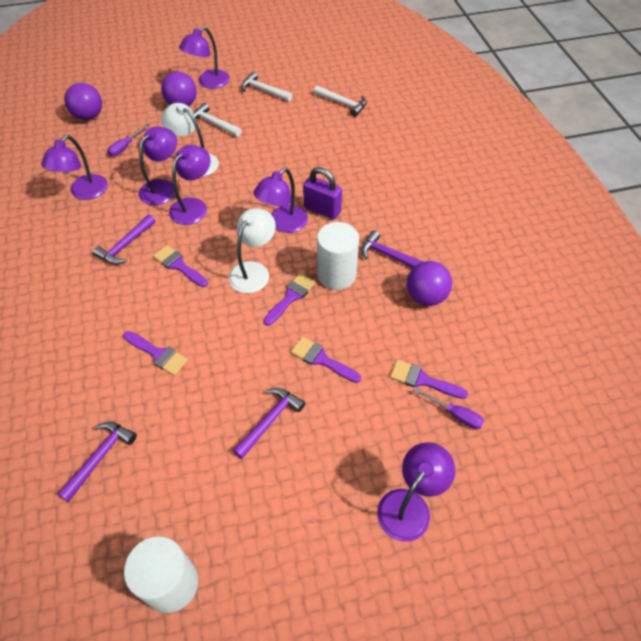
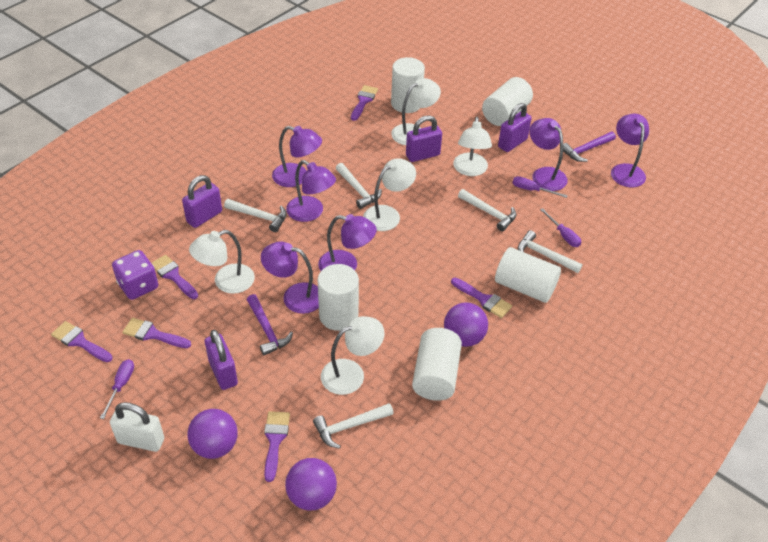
purple brush: [123,331,188,376] [153,245,208,287] [264,273,316,326] [291,337,361,383] [390,360,468,399] = 5 -> [51,321,112,362] [122,318,191,348] [151,255,198,299] [264,411,290,482] [351,85,378,121] [451,278,512,318] = 6
purple dice: none = 0 -> [112,250,158,300] = 1
purple hammer: [58,422,137,502] [93,214,156,264] [233,388,305,459] [361,230,424,268] = 4 -> [247,294,293,355] [563,132,616,162] = 2
purple padlock: [303,167,342,220] = 1 -> [182,175,222,228] [205,330,238,390] [406,115,442,162] [498,103,532,152] = 4
purple screwdriver: [108,124,149,156] [413,387,484,429] = 2 -> [100,359,134,419] [513,176,568,198] [540,208,581,247] = 3
white cylinder: [124,536,198,613] [317,222,359,290] = 2 -> [318,264,359,331] [391,57,425,113] [412,328,462,401] [482,77,533,126] [495,247,561,303] = 5
white hammer: [193,103,242,137] [241,72,292,101] [314,86,367,117] = 3 -> [224,199,287,232] [313,403,394,449] [336,163,382,209] [458,189,516,231] [518,230,582,273] = 5
white lamp: [161,103,219,177] [228,208,276,293] = 2 -> [189,230,255,294] [321,316,385,395] [363,158,416,231] [391,78,441,145] [453,117,492,176] = 5
white padlock: none = 0 -> [110,402,164,452] = 1

